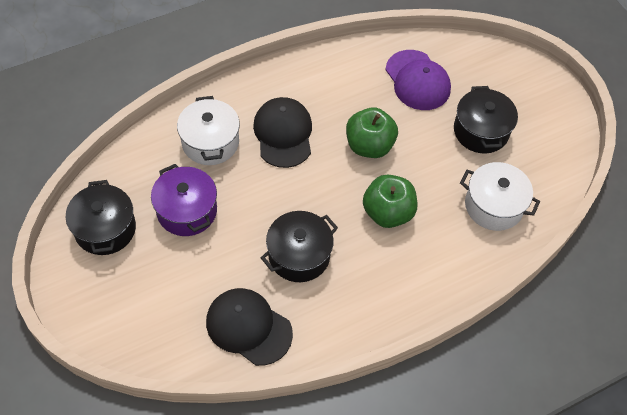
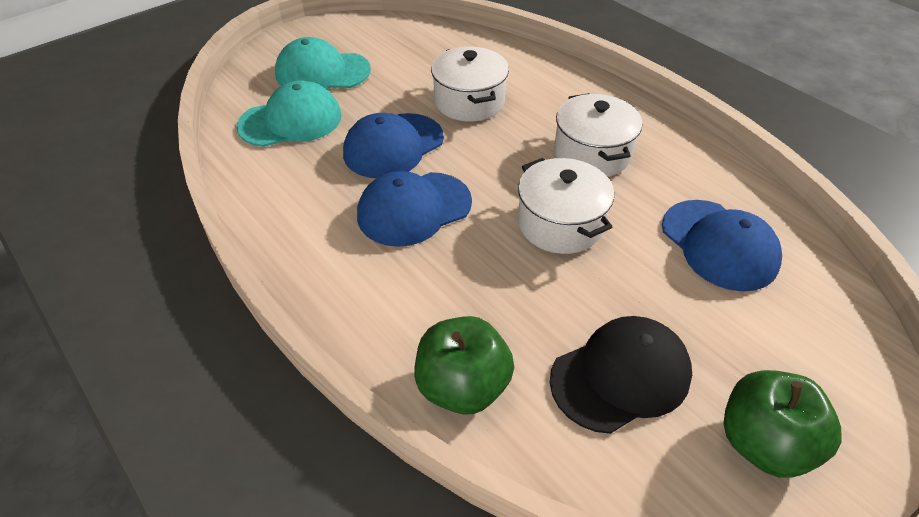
black cap: [206,288,293,366] [253,97,312,168] = 2 -> [550,316,692,434] = 1
black pot: [66,180,136,255] [261,211,338,282] [454,86,518,153] = 3 -> none = 0
blue cap: none = 0 -> [343,113,444,178] [357,171,472,247] [662,200,782,291] = 3
purple cap: [385,50,451,110] = 1 -> none = 0
purple pot: [151,164,217,236] = 1 -> none = 0
turquoise cap: none = 0 -> [237,81,342,147] [275,37,371,89] = 2
white pot: [177,96,240,165] [460,162,540,231] = 2 -> [431,47,509,122] [518,158,614,254] [554,93,642,177] = 3

